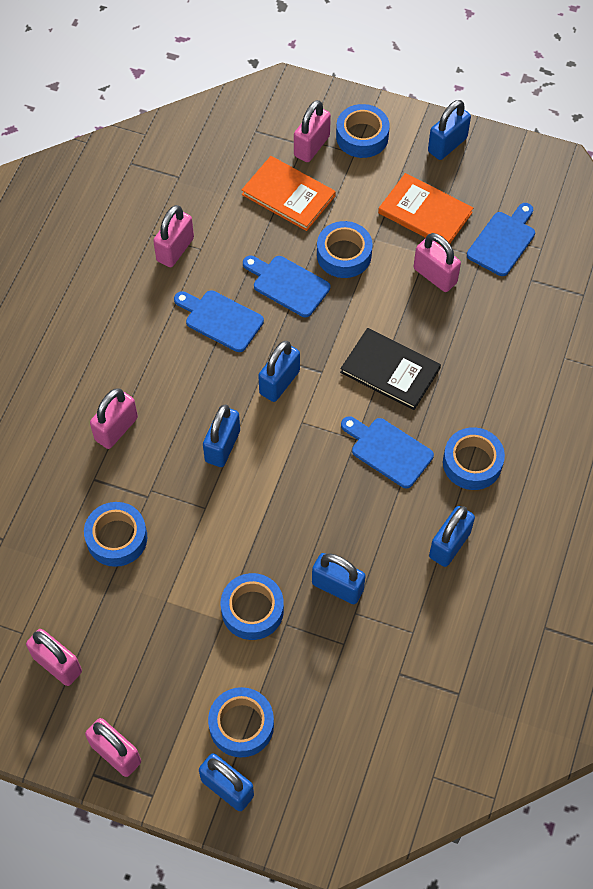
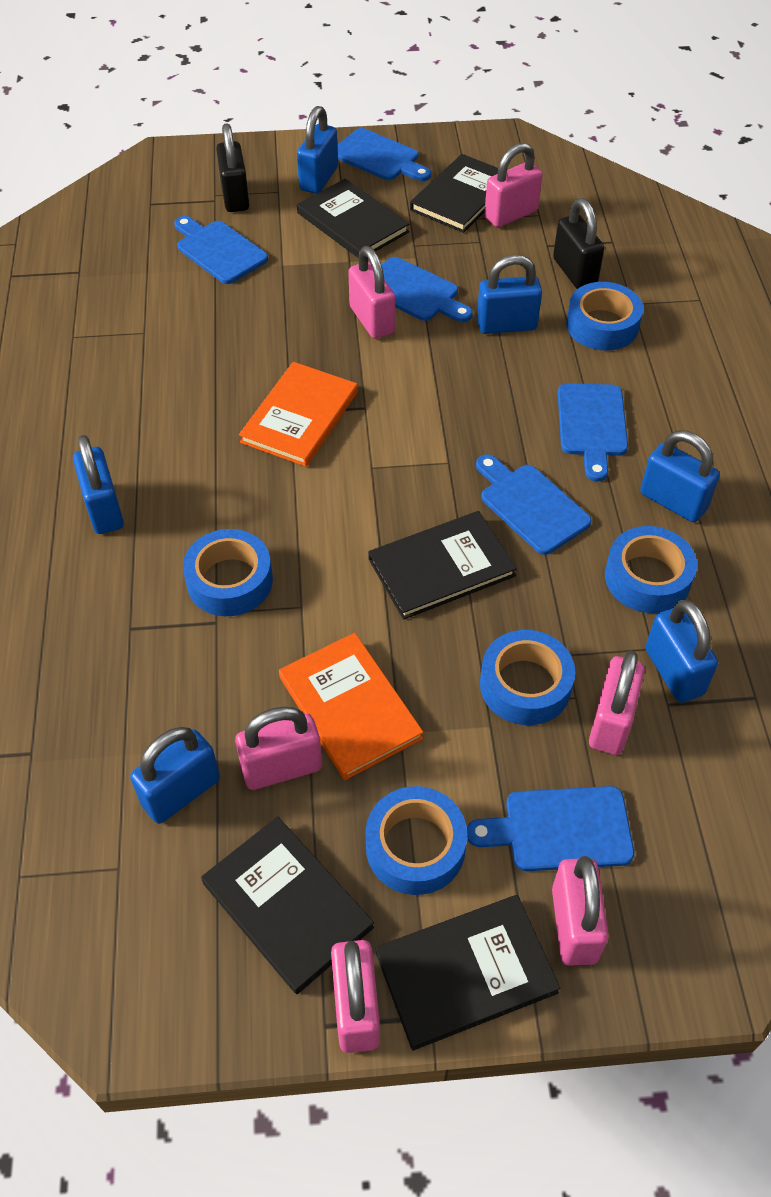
black book: [340,328,441,410] = 1 -> [201,816,374,994] [297,179,409,258] [368,511,517,620] [376,895,560,1051] [410,154,498,233] = 5
black padlock: none = 0 -> [216,123,249,212] [553,198,604,289] = 2
blue cutting board: [174,290,264,352] [243,256,330,317] [341,416,434,488] [467,203,535,276] = 4 -> [174,216,268,284] [338,128,431,181] [382,257,473,322] [467,786,634,871] [476,454,592,555] [558,383,628,481] = 6
blue tape: [84,502,147,567] [208,687,274,758] [221,573,284,640] [317,221,373,278] [336,104,390,158] [443,427,505,490] = 6 -> [183,529,273,616] [365,786,467,895] [480,630,575,725] [566,282,643,351] [605,526,697,613] = 5

